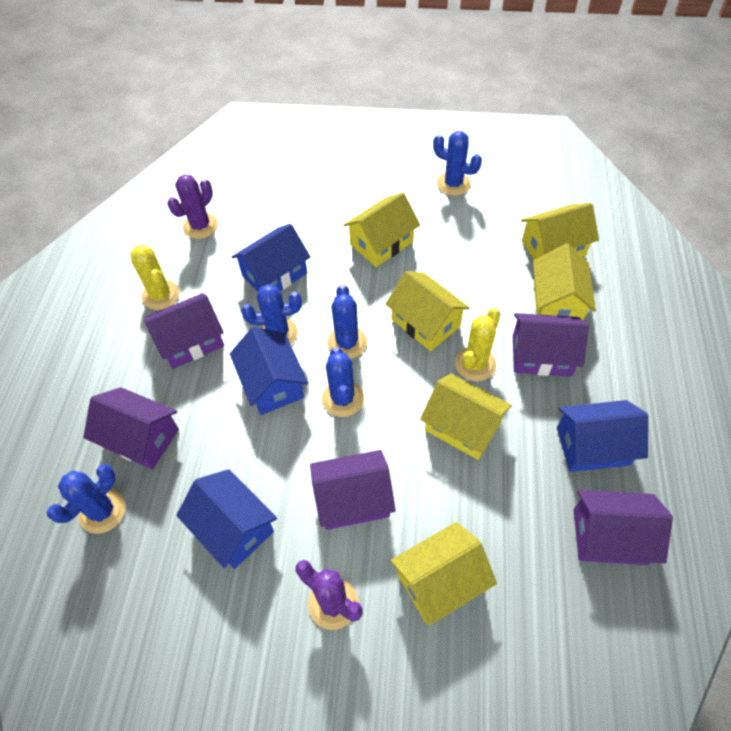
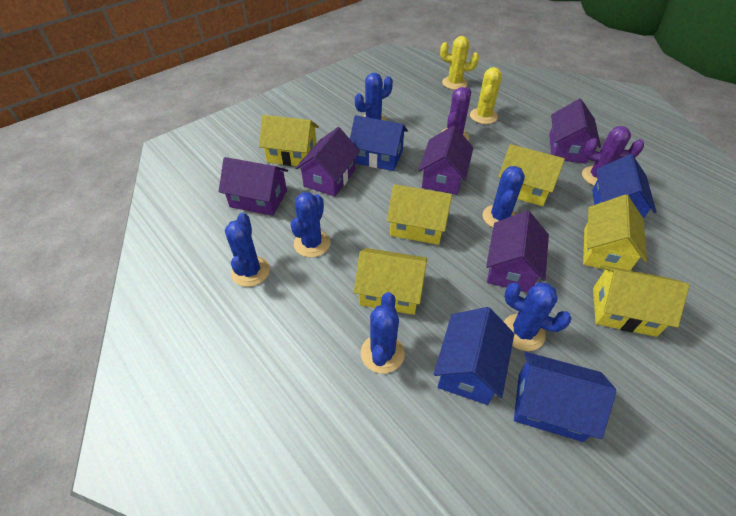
blue cactus: [47,464,126,534] [241,284,302,345] [322,347,364,417] [327,284,367,359] [433,131,482,196] = 5 -> [225,213,270,287] [291,192,330,257] [355,73,393,121] [361,292,405,373] [483,166,525,228] [504,282,572,351] = 6

